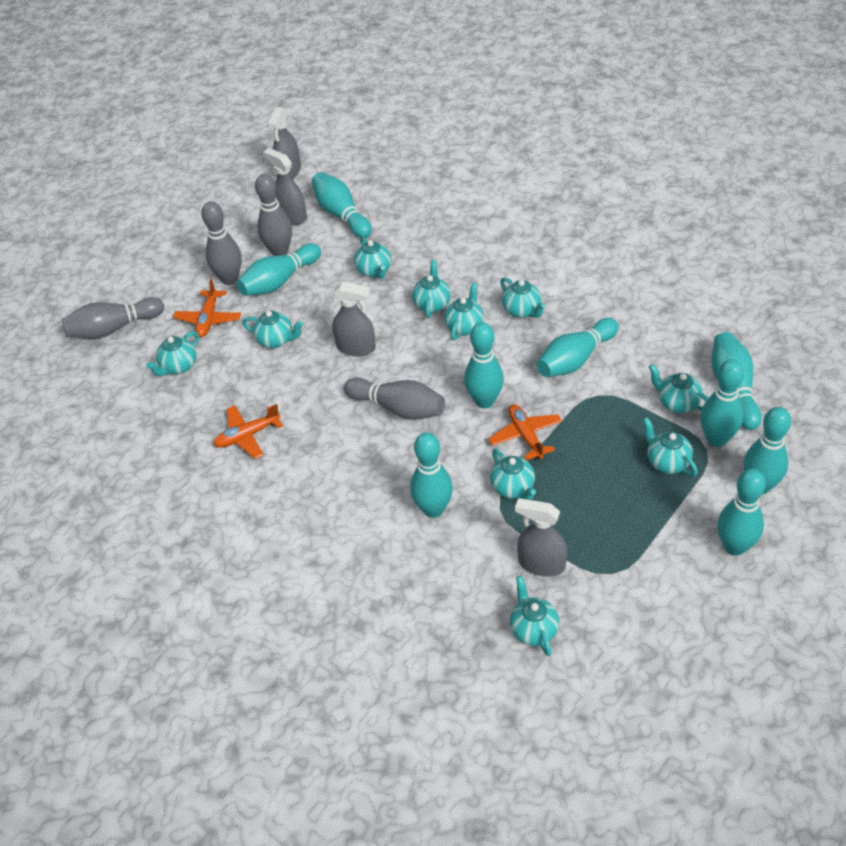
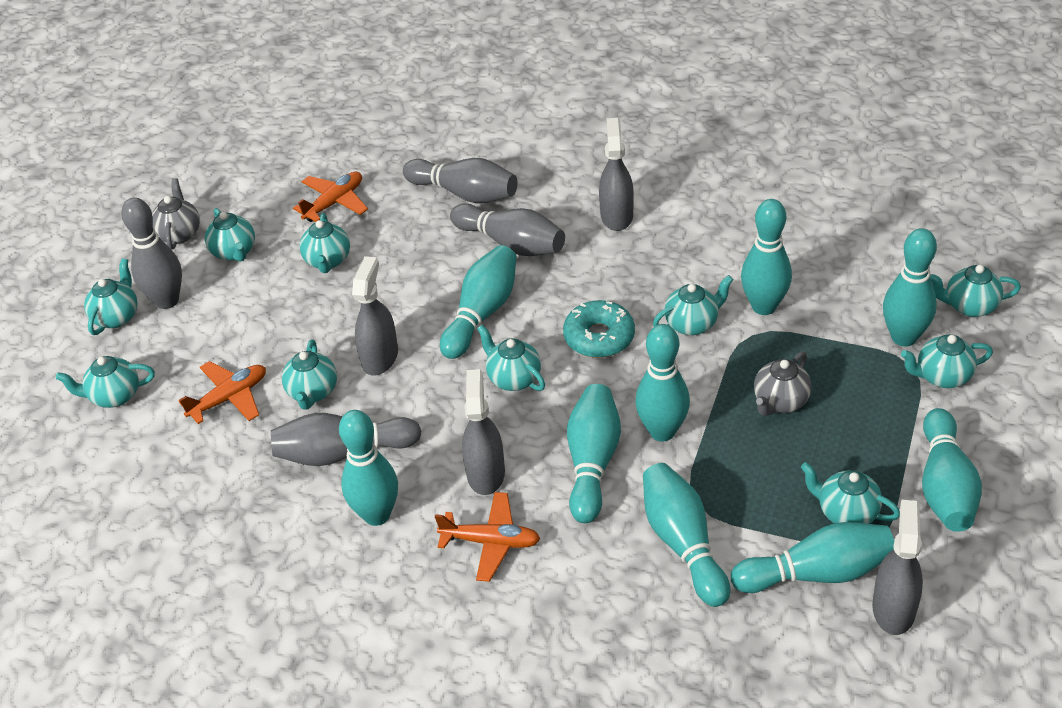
grey teapot: none = 0 -> [152,178,200,249] [754,351,812,416] = 2
turquoise donut: none = 0 -> [563,300,635,358] = 1

